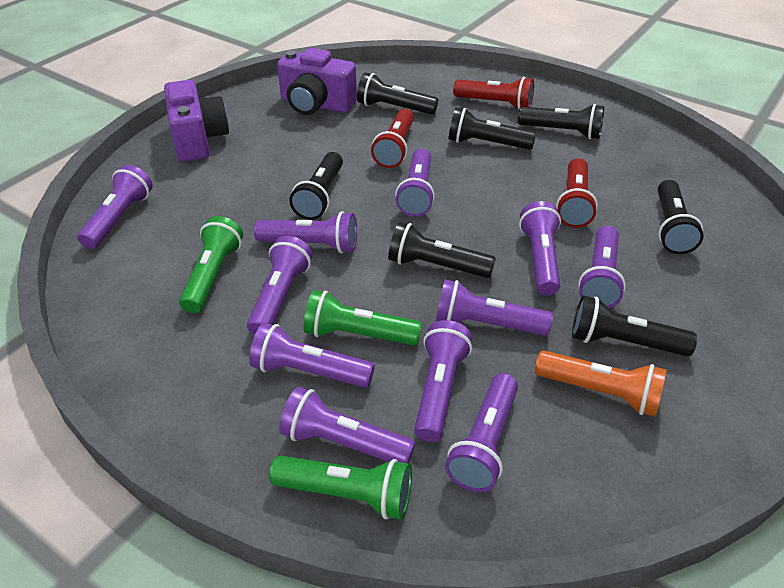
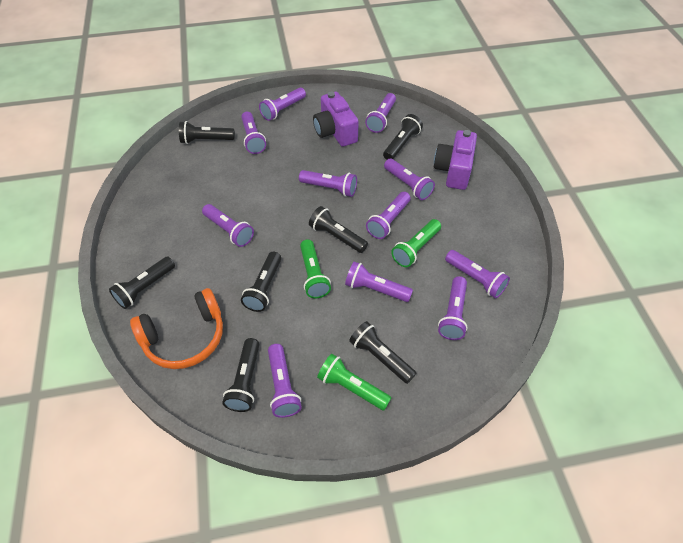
orange flashlight: [535,351,667,417] = 1 -> none = 0
orange headphones: none = 0 -> [130,288,223,369] = 1
red flashlight: [371,109,414,168] [453,77,534,110] [556,158,598,228] = 3 -> none = 0

